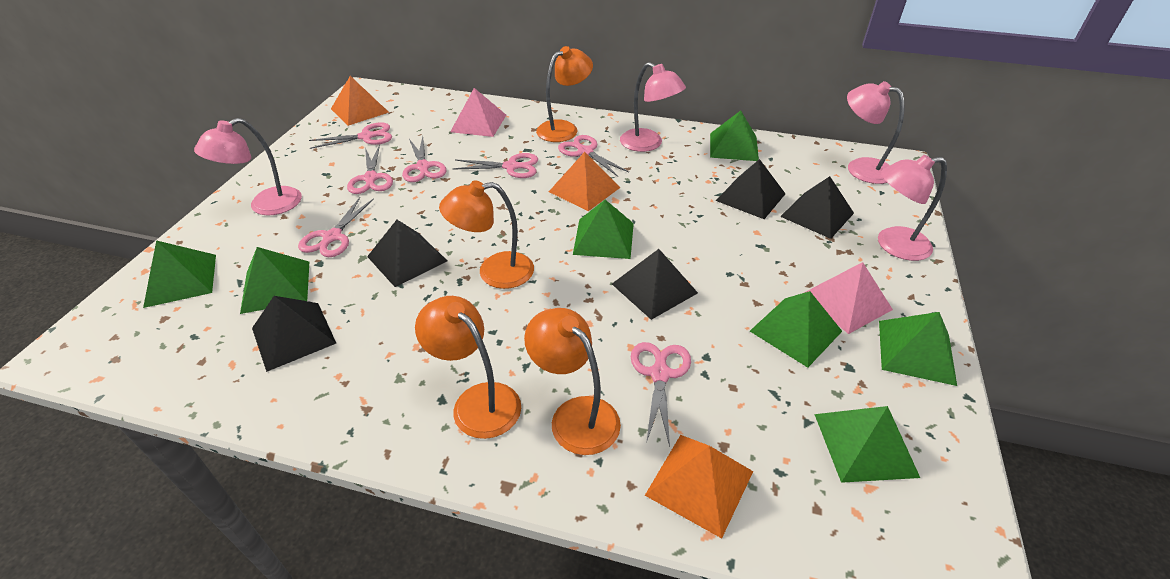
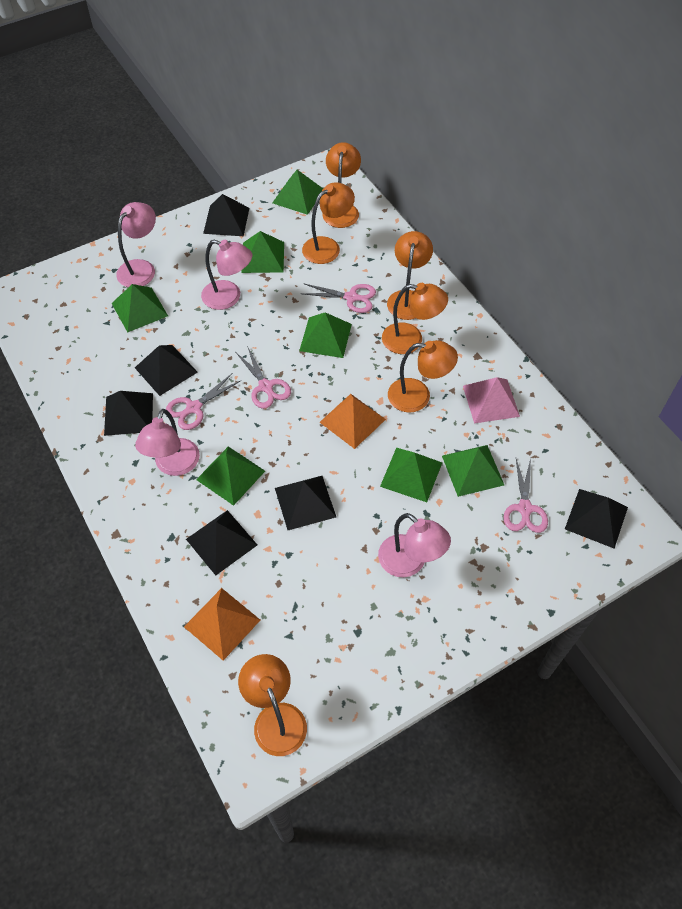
black pyramid: [252,296,336,372] [367,220,447,287] [612,249,698,320] [716,159,786,219] [780,176,854,239] = 5 -> [104,391,153,436] [135,345,198,396] [186,510,257,575] [203,194,249,236] [275,476,336,530] [565,489,628,549] = 6
orange lamp: [415,296,521,439] [439,180,534,289] [524,308,621,455] [536,46,593,142] = 4 -> [238,654,307,756] [302,182,355,264] [323,142,361,228] [382,283,448,354] [387,231,433,320] [388,340,458,412] = 6
orange pyramid: [331,76,389,126] [549,152,620,211] [645,435,753,538] = 3 -> [184,588,260,661] [320,394,386,449] = 2
pink pyramid: [450,88,506,137] [804,262,893,334] = 2 -> [463,377,520,423] = 1
pink scissors: [298,197,374,257] [309,122,392,149] [347,145,393,194] [402,136,447,182] [453,153,538,178] [558,135,629,177] [631,342,691,447] = 7 -> [166,373,240,430] [236,346,291,409] [301,283,376,313] [504,458,548,533] = 4

